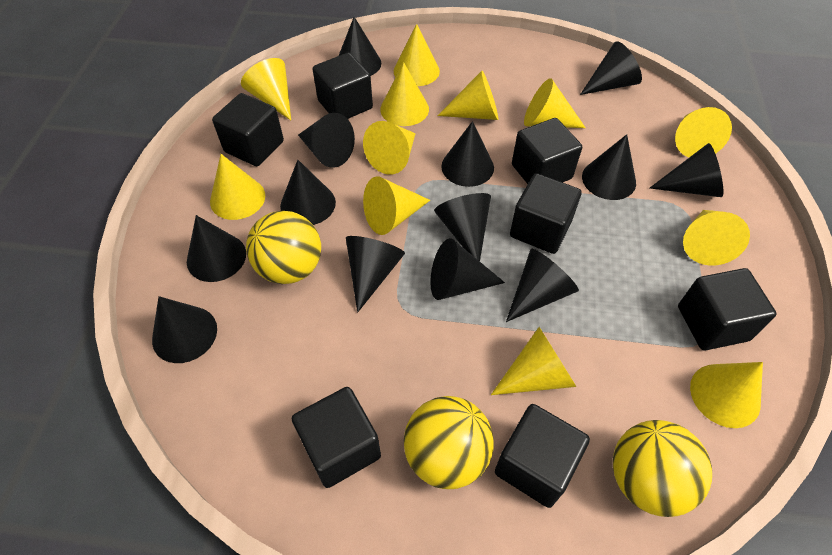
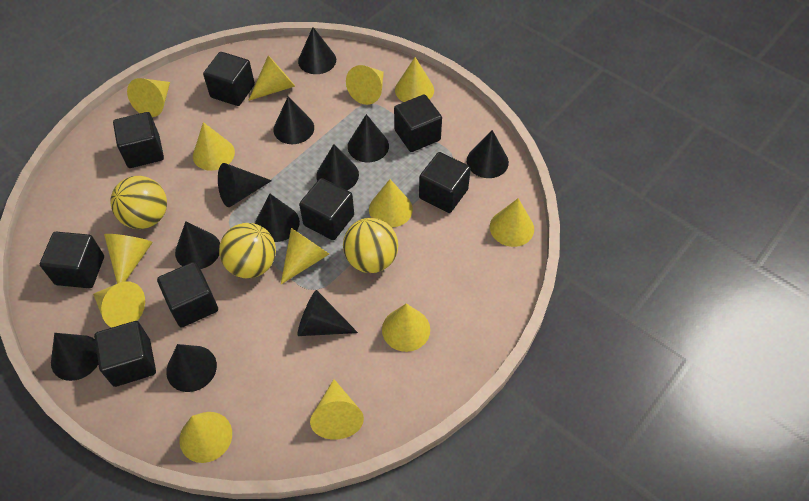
black cone: [152,296,217,363] [187,215,246,282] [280,160,336,225] [298,113,355,168] [339,17,381,76] [346,236,405,313] [430,238,505,300] [434,193,491,261] [441,121,494,187] [506,249,579,322] [580,41,642,95] [582,134,636,200] [650,143,723,197] = 13 -> [51,333,98,381] [166,344,217,392] [175,221,220,269] [218,163,272,207] [255,194,300,242] [274,96,314,144] [298,27,336,74] [298,290,358,336] [316,144,359,190] [348,114,389,162] [467,130,509,178] = 11
black cube: [212,93,284,166] [292,387,381,488] [313,53,373,119] [495,404,590,508] [510,173,582,254] [512,118,582,184] [678,268,777,351] = 7 -> [40,232,104,288] [94,321,156,387] [113,112,164,168] [157,262,218,328] [203,52,255,106] [299,178,354,240] [394,94,442,152] [419,152,471,213] = 8
yellow cone: [210,154,265,220] [241,58,291,120] [363,121,416,175] [363,177,430,235] [380,62,429,126] [394,24,440,86] [437,71,498,120] [491,327,576,395] [524,78,586,128] [675,107,732,157] [683,210,750,265] [690,362,763,428] = 12 -> [93,281,145,328] [104,234,153,284] [127,78,170,117] [179,412,232,463] [193,122,235,171] [248,55,295,101] [281,228,329,284] [310,379,364,440] [346,65,384,105] [369,179,413,227] [382,304,430,352] [395,57,434,102] [490,198,534,247] = 13

